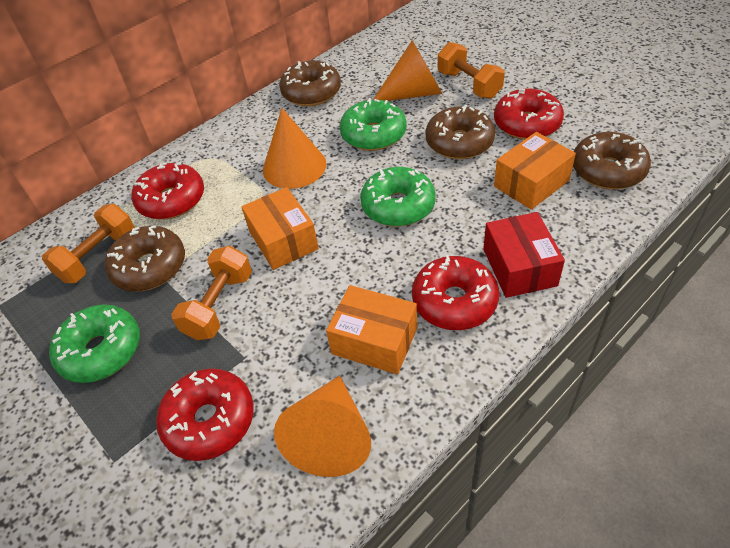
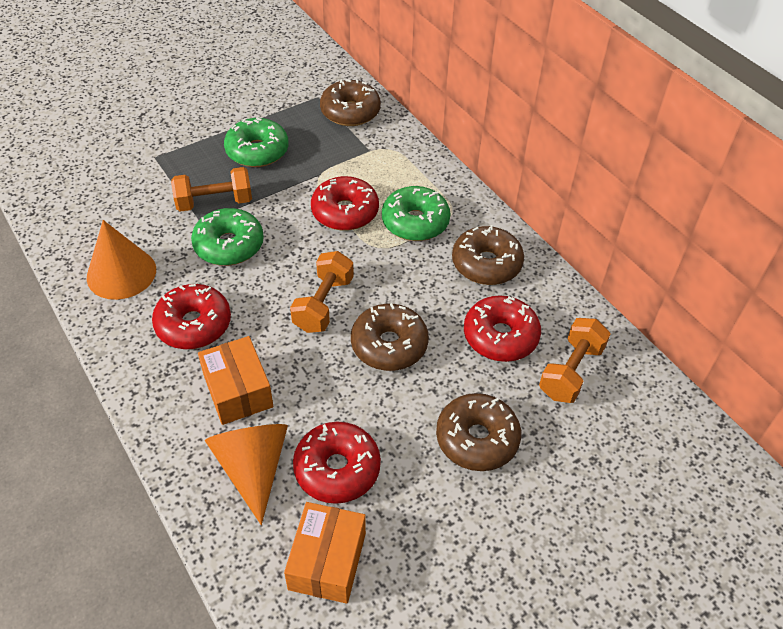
orange box: [242,187,319,270] [326,285,417,374] [494,132,576,210] = 3 -> [198,336,274,425] [284,502,366,604] = 2
orange cone: [263,108,326,189] [274,376,371,477] [373,40,442,101] = 3 -> [87,220,156,300] [205,424,288,525] = 2
red box: [483,212,565,298] = 1 -> none = 0

